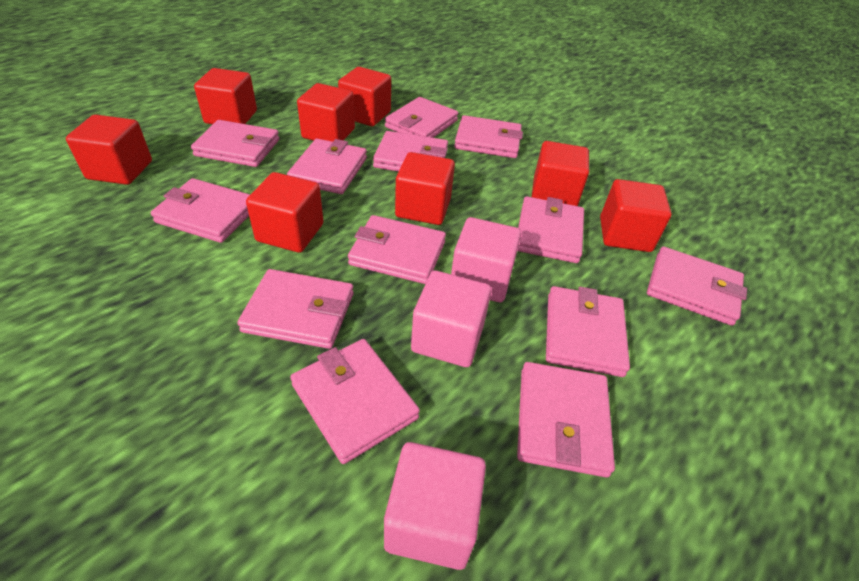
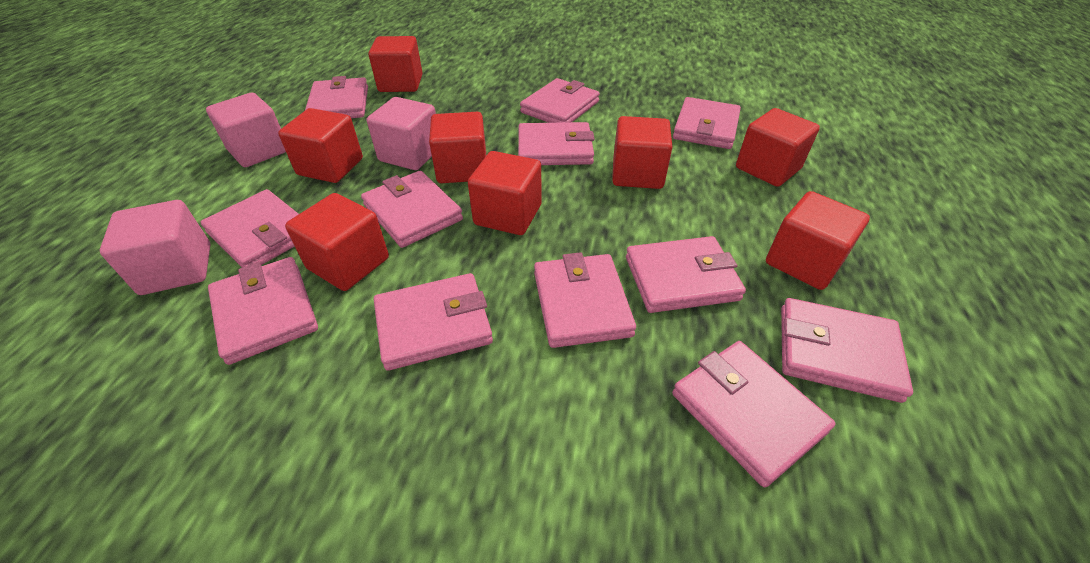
pink wallet: [151,178,250,243] [191,120,279,167] [237,269,354,349] [287,139,367,194] [290,339,420,464] [348,215,446,284] [373,131,448,171] [385,97,458,138] [454,115,523,158] [517,196,584,263] [517,362,615,477] [546,286,630,377] [647,246,747,326] = 13 -> [201,189,299,268] [208,257,318,365] [305,76,368,118] [361,171,463,248] [374,273,493,371] [518,122,595,165] [520,78,600,123] [534,252,636,348] [626,236,746,313] [672,341,836,487] [673,97,741,149] [781,298,913,403] = 12

